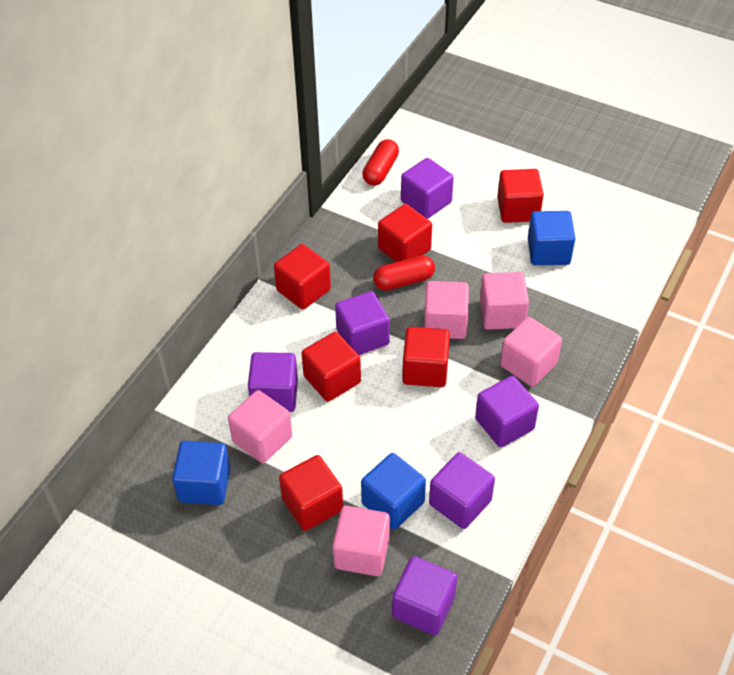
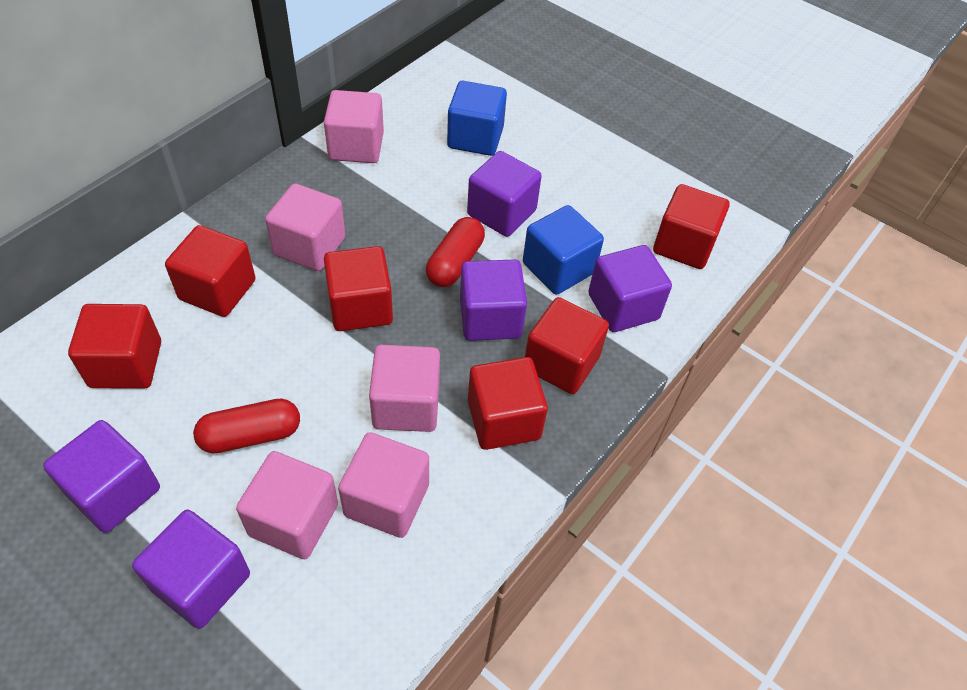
blue cube: [172,441,231,505] [361,453,426,530] [528,211,576,265] = 3 -> [447,81,507,156] [523,205,604,295] = 2
purple cube: [248,352,298,412] [335,291,390,355] [392,556,457,635] [401,158,454,219] [429,452,495,529] [475,376,539,447] = 6 -> [43,420,160,533] [132,510,250,629] [460,259,527,341] [467,151,542,237] [588,245,672,332] = 5

